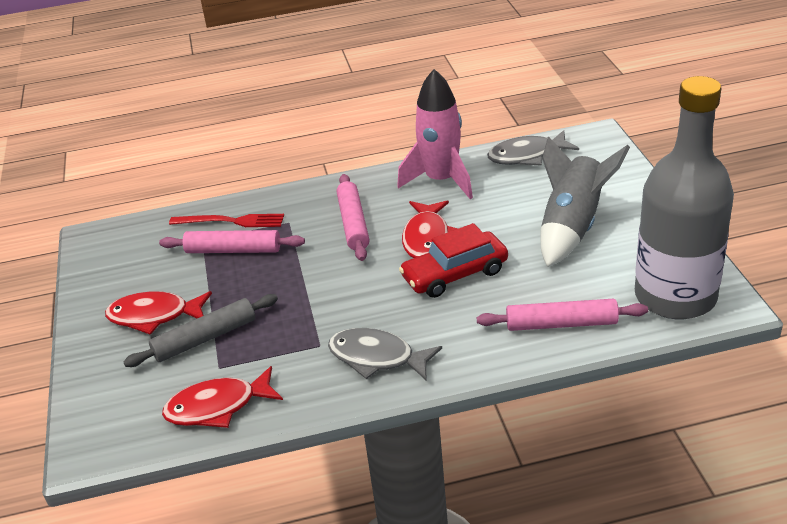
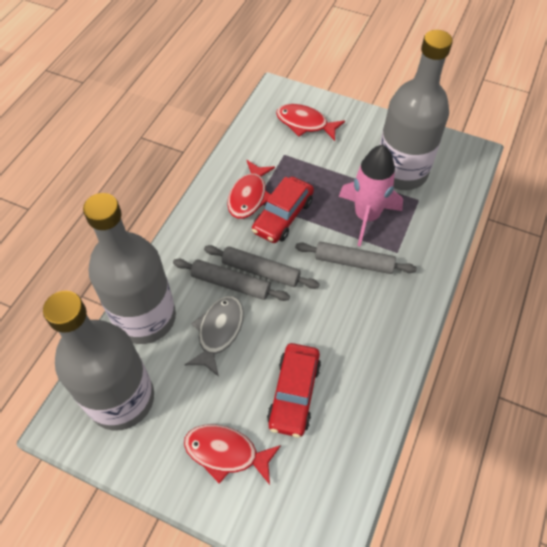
grey bottle: [635,76,734,319] = 1 -> [43,291,154,431] [83,193,176,344] [380,30,453,190] = 3
grey fish: [328,328,442,380] [487,130,579,166] = 2 -> [184,296,244,377] = 1
grey rocket: [540,136,630,267] = 1 -> none = 0
grey rolling pin: [123,294,278,367] = 1 -> [173,259,290,301] [204,245,320,289] [295,242,417,274] = 3
pink rolling pin: [159,230,305,253] [337,174,370,261] [477,299,648,331] = 3 -> none = 0
red car: [399,223,508,298] = 1 -> [252,177,314,243] [267,343,321,438] = 2
red fork: [169,214,284,227] = 1 -> none = 0

